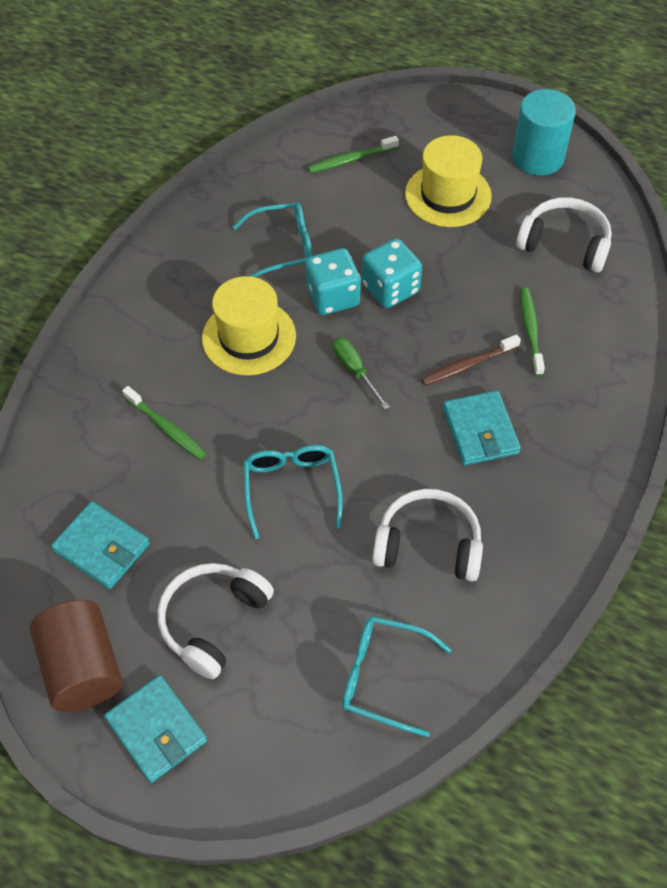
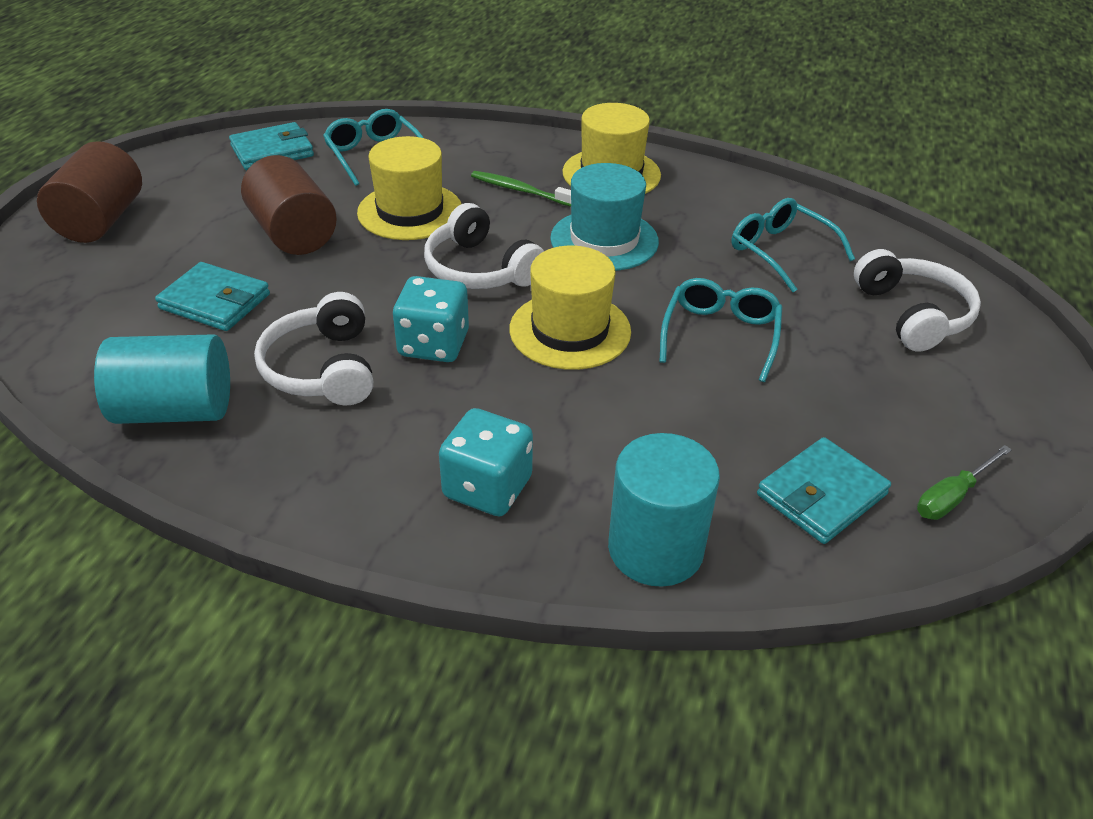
brown cylinder: [30,600,123,712] = 1 -> [37,141,142,243] [241,155,337,255] = 2
brown toothbrush: [421,334,521,385] = 1 -> none = 0
green toothbrush: [122,386,207,460] [308,136,399,173] [520,288,545,376] = 3 -> [471,171,571,206] = 1
turquoise cylinder: [512,89,576,176] = 1 -> [94,334,230,424] [608,433,720,587] = 2
turquoise hat: none = 0 -> [550,163,659,271] = 1
yellow hat: [202,276,296,376] [405,135,492,227] = 2 -> [357,136,461,240] [509,245,631,370] [562,103,661,194] = 3

